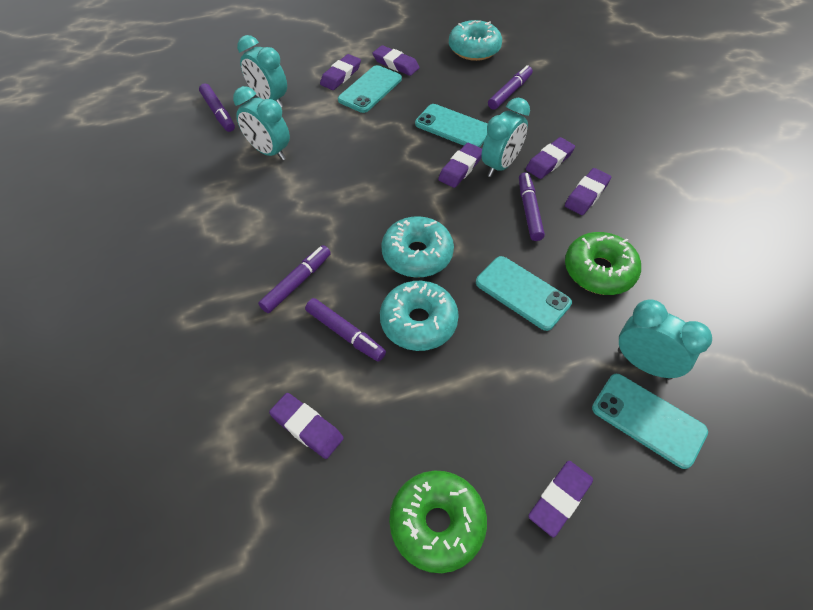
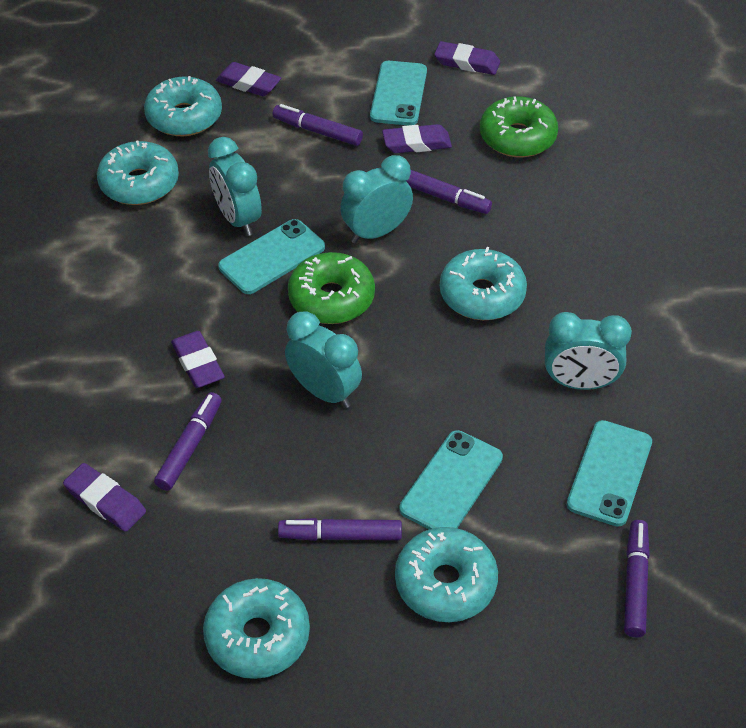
purple eraser: [269,393,344,459] [320,54,361,90] [372,45,420,76] [438,143,482,188] [526,137,575,179] [528,461,593,537] [565,168,611,215] = 7 -> [63,463,146,532] [171,331,225,388] [216,62,281,96] [382,124,452,153] [434,41,500,75] = 5
turquoise donut: [380,281,459,351] [381,216,454,278] [449,20,502,61] = 3 -> [97,140,179,205] [144,76,222,136] [203,578,310,679] [395,527,498,622] [440,247,527,320] = 5

